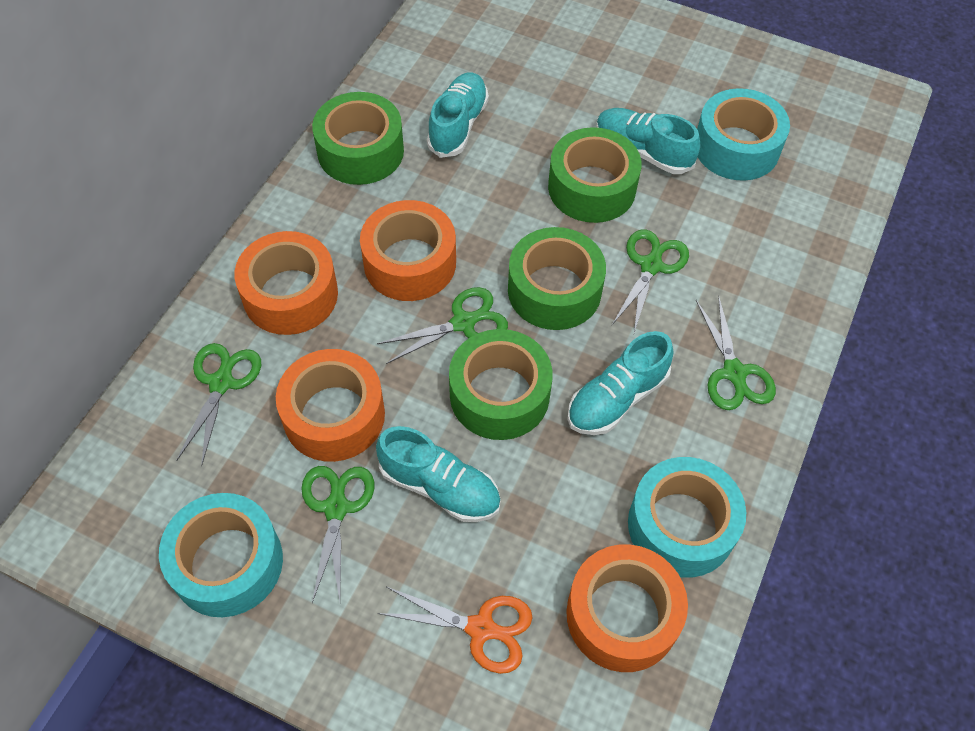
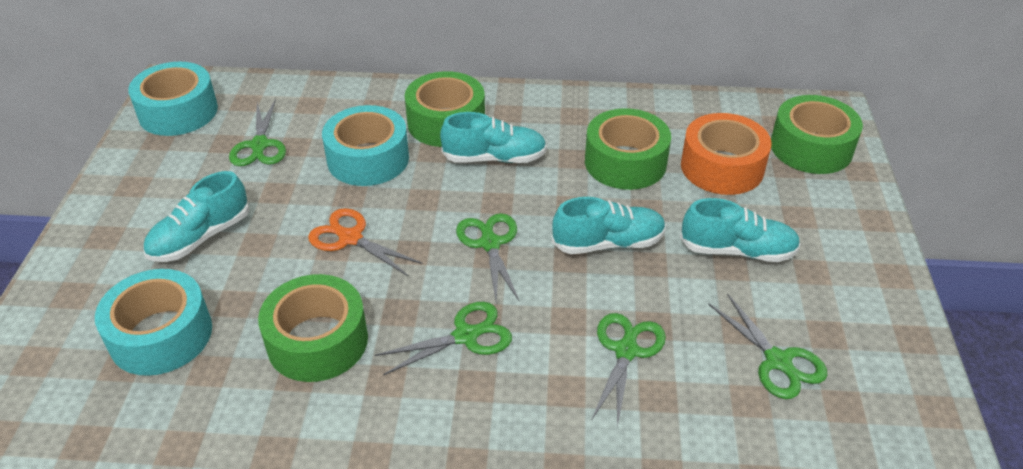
orange tape: [234,231,338,335] [276,349,385,462] [360,200,456,301] [566,544,688,672] = 4 -> [681,113,772,195] = 1

